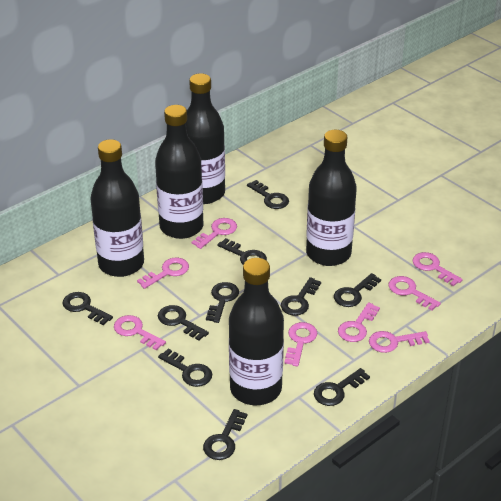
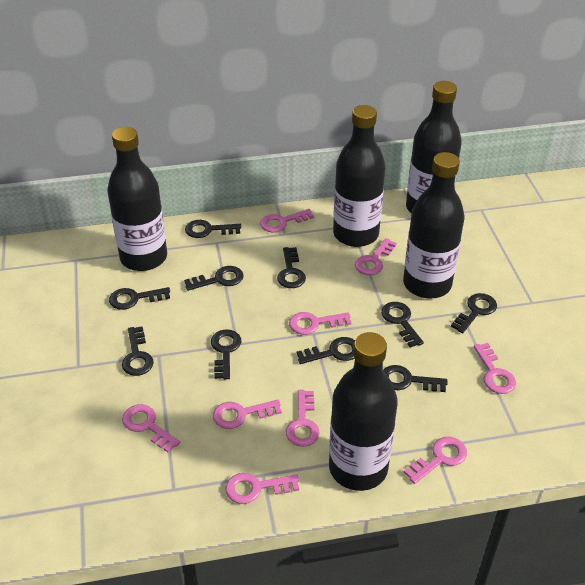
pink key: [114,315,166,350] [137,257,189,289] [192,218,237,249] [284,322,317,367] [338,302,380,342] [369,331,430,353] [388,276,441,311] [413,252,463,286] = 8 -> [122,404,180,452] [213,400,282,429] [226,473,299,504] [260,209,314,232] [286,390,320,447] [289,312,352,335] [355,238,397,275] [404,437,467,484] [474,343,516,394] = 9

